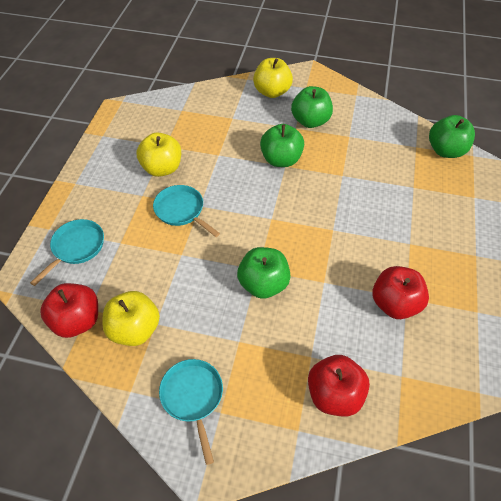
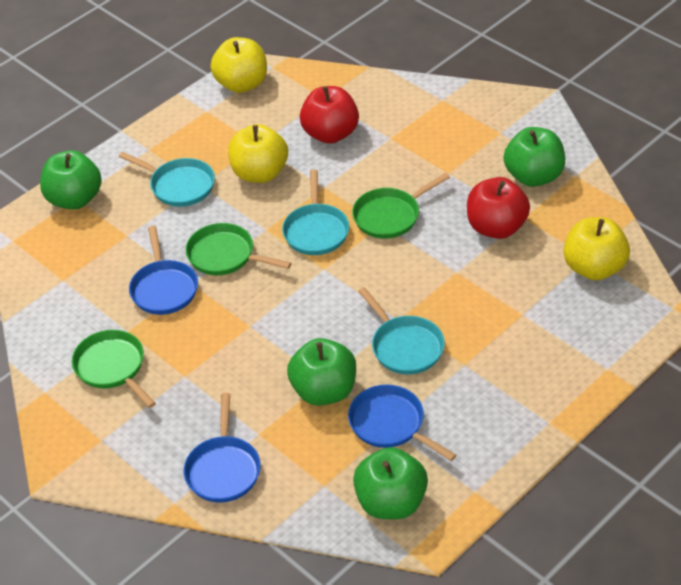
blue pan: none = 0 -> [129,226,198,315] [184,393,261,503] [348,384,457,461] = 3
green pan: none = 0 -> [72,330,156,408] [185,223,291,275] [352,173,450,239] = 3
red apple: [40,283,98,338] [308,355,370,416] [372,266,429,319] = 3 -> [300,86,359,144] [467,177,530,239] = 2

